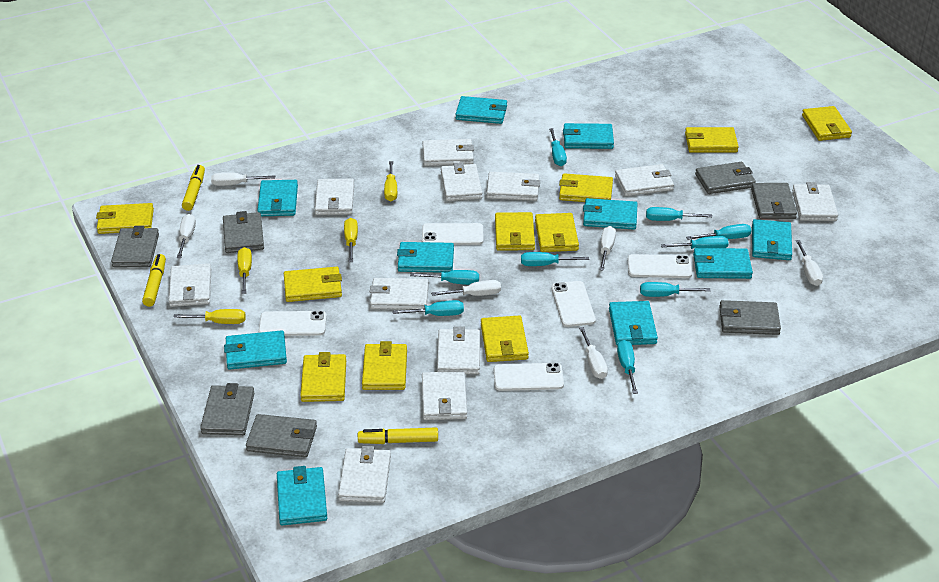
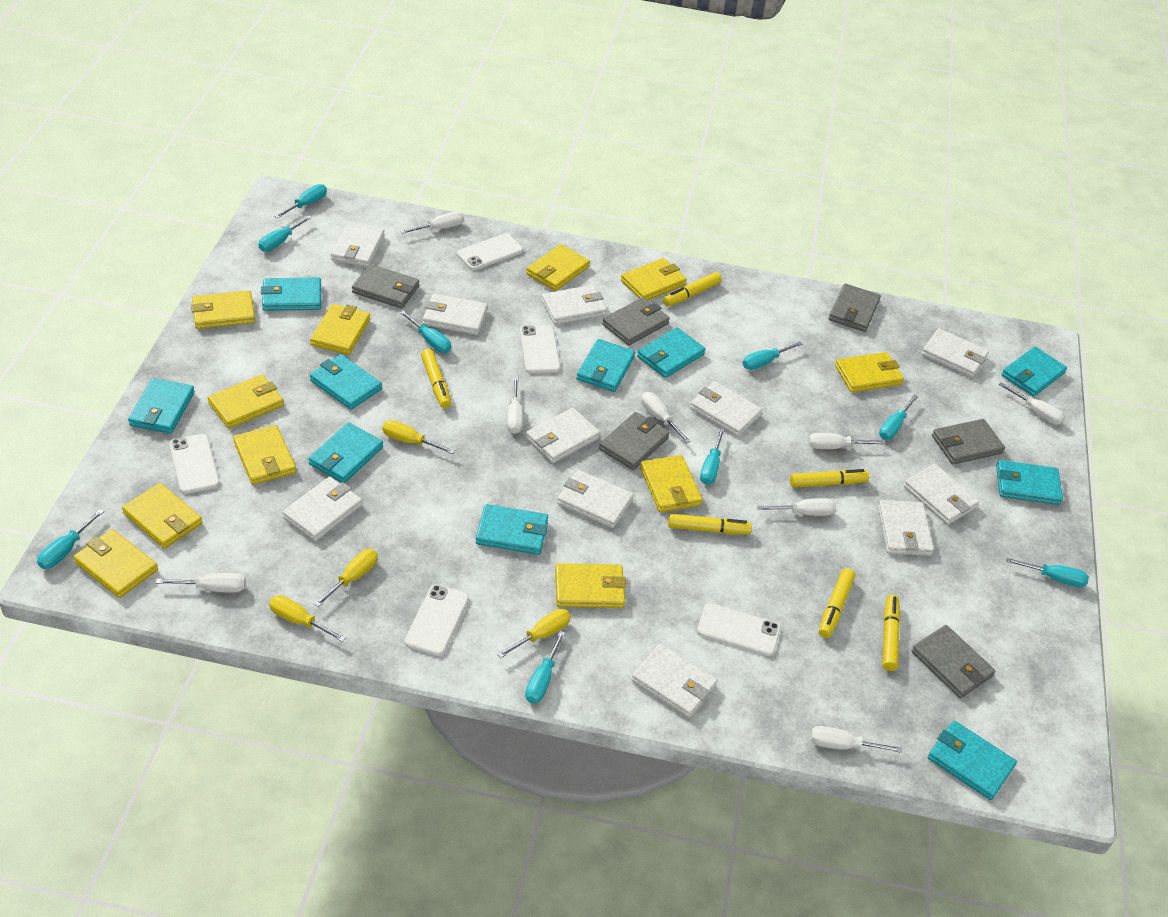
grey wallet: [111,226,159,267] [200,383,254,435] [223,211,264,253] [246,414,317,457] [695,162,756,194] [719,300,781,335] [751,183,797,219] = 7 -> [352,264,419,309] [599,412,670,470] [602,297,670,346] [828,283,881,332] [911,625,995,698] [932,419,1005,465] = 6
white screwdriver: [177,214,196,258] [211,172,275,186] [431,280,501,296] [579,327,608,379] [599,226,616,271] [796,240,823,286] = 6 -> [156,573,246,593] [401,211,464,234] [507,377,523,434] [641,392,691,443] [757,498,836,516] [808,433,884,449] [810,726,902,753] [999,382,1065,424] = 8
yellow marker: [142,254,166,307] [182,165,205,211] [358,427,438,444] = 3 -> [421,349,451,408] [663,272,722,307] [668,514,752,534] [790,469,869,488] [819,568,855,638] [883,595,900,671] = 6
yellow wallet: [96,203,154,234] [284,267,342,302] [300,352,346,402] [362,341,407,390] [481,315,529,362] [495,212,535,251] [535,213,579,252] [559,173,613,202] [685,127,739,153] [802,106,852,141] = 10 -> [73,529,158,598] [122,483,203,549] [191,290,255,329] [208,375,284,429] [233,425,296,485] [310,304,370,355] [526,244,590,291] [555,563,626,608] [621,258,687,300] [640,455,702,512] [835,352,904,393] = 11

